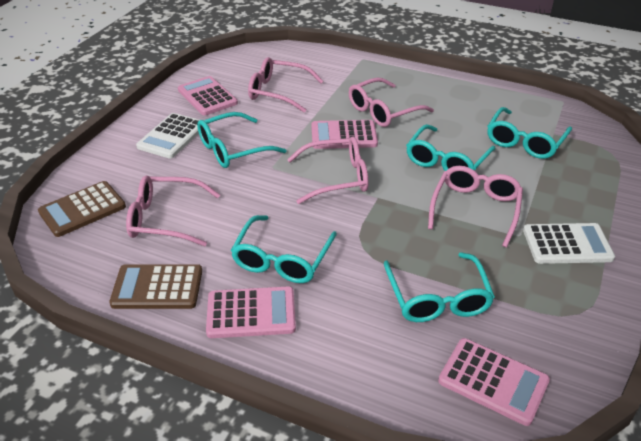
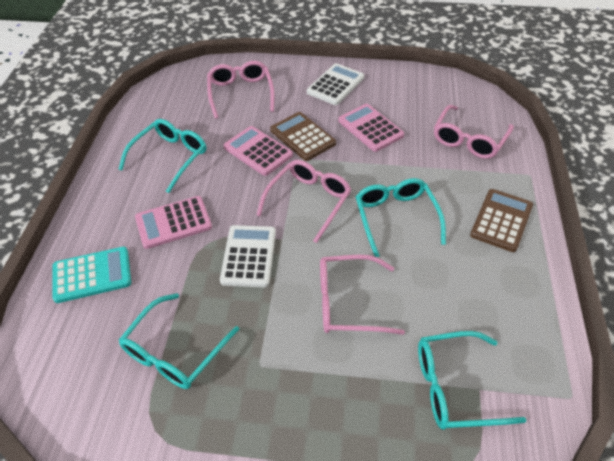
pink calculator: [178,76,238,115] [206,286,296,338] [311,120,378,149] [438,338,550,426] = 4 -> [135,196,212,249] [224,126,293,176] [338,104,404,152] = 3
pink glasses: [126,176,220,247] [248,57,323,113] [287,137,368,204] [349,78,434,127] [428,166,523,248] = 5 -> [207,61,274,119] [257,160,352,243] [320,255,405,335] [434,105,514,159] = 4
turquoise calculator: none = 0 -> [52,247,131,303] = 1
turquoise glasses: [197,112,287,168] [231,215,337,283] [384,252,495,322] [406,124,495,171] [487,107,572,159] = 5 -> [119,119,207,193] [119,293,239,389] [356,178,446,257] [418,331,527,430] = 4

